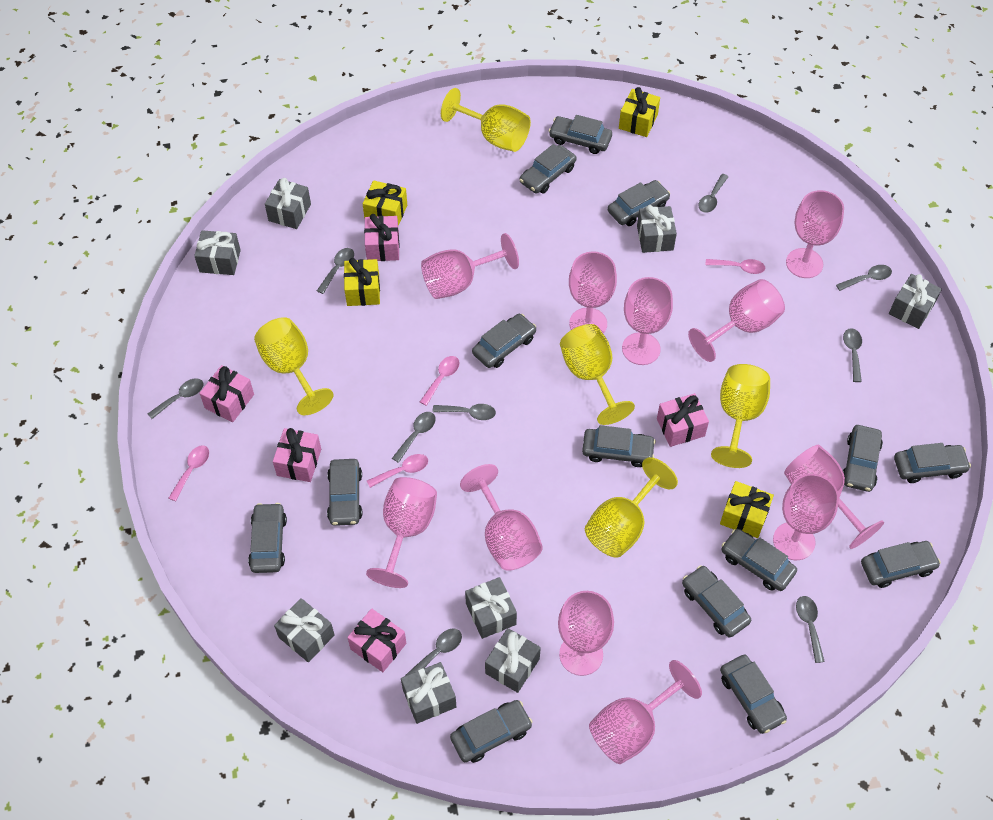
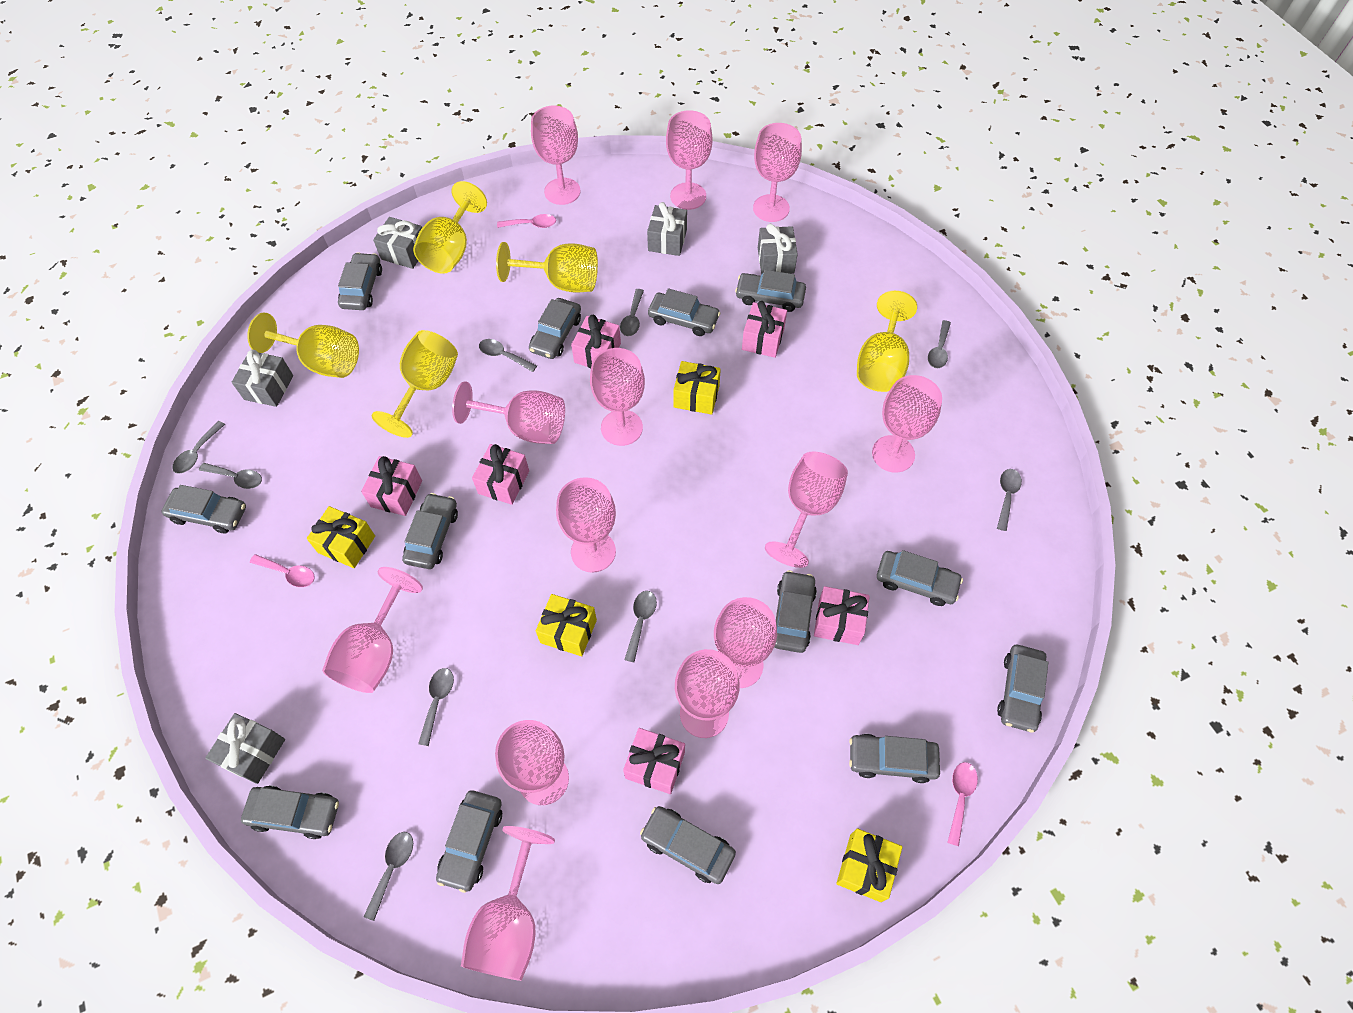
grey car: [248,503,287,573] [327,459,362,526] [450,700,533,763] [472,314,536,368] [520,144,576,193] [549,115,612,154] [582,425,656,467] [608,180,670,226] [682,565,751,638] [720,655,787,734] [721,529,797,591] [843,425,883,492] [861,541,941,588] [894,443,971,483] = 14 -> [161,485,246,534] [241,786,339,839] [338,252,382,310] [402,493,458,569] [436,791,502,893] [529,298,581,359] [640,806,736,884] [648,288,720,336] [735,270,806,312] [774,570,817,653] [849,734,940,783] [877,550,963,606] [997,645,1048,733] = 13
grey gift: [194,230,241,275] [265,178,311,229] [274,598,335,663] [401,662,456,724] [465,577,517,639] [485,628,541,693] [637,205,677,253] [889,274,942,329] = 8 -> [205,713,285,784] [232,349,293,407] [373,217,422,269] [647,202,687,256] [758,224,798,275] = 5
pink gift: [199,365,254,422] [273,428,321,482] [347,608,406,672] [364,214,400,261] [657,393,709,447] = 5 -> [361,456,422,516] [472,444,529,505] [571,315,621,368] [623,728,685,794] [742,301,787,358] [814,586,870,645] = 6
pink goblet: [366,477,437,588] [421,233,519,299] [460,464,543,571] [558,591,614,676] [569,251,617,334] [589,660,702,764] [622,277,673,365] [688,279,785,362] [773,474,839,560] [784,445,884,549] [786,190,844,278] = 11 -> [322,567,423,693] [452,381,565,444] [461,826,555,981] [495,720,569,805] [531,106,580,205] [556,477,616,573] [590,348,645,446] [666,110,712,210] [675,649,740,738] [714,597,777,688] [753,123,802,222] [765,452,848,568] [872,375,942,473] = 13
pink spoon: [169,445,209,501] [367,454,428,488] [420,356,460,406] [705,259,765,274] = 4 -> [250,554,315,587] [497,214,556,228] [947,762,978,846] = 3

